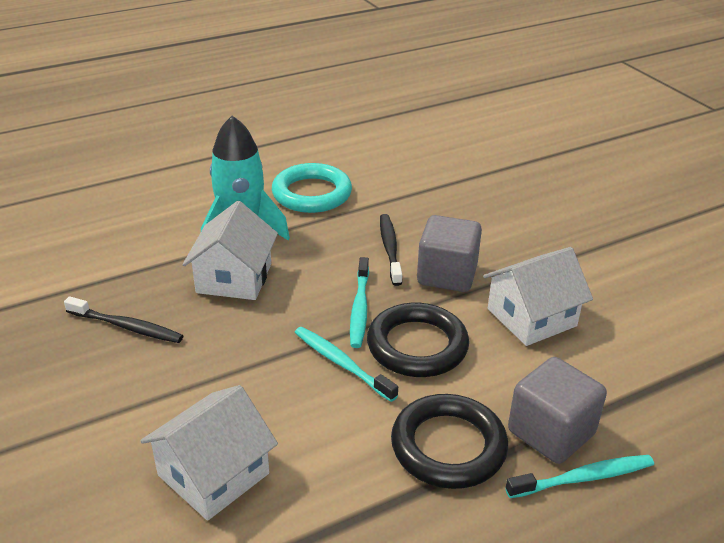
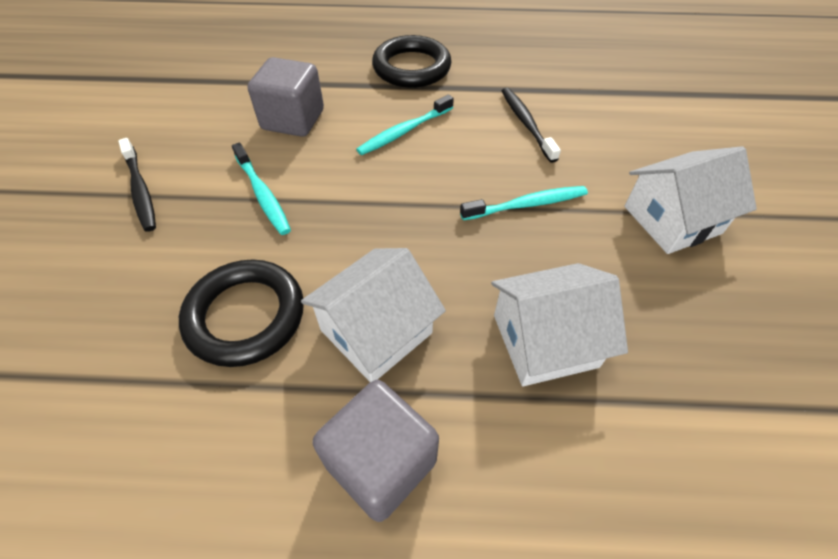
turquoise ring: [272,163,352,213] = 1 -> none = 0
turquoise rocket: [201,115,290,240] = 1 -> none = 0

